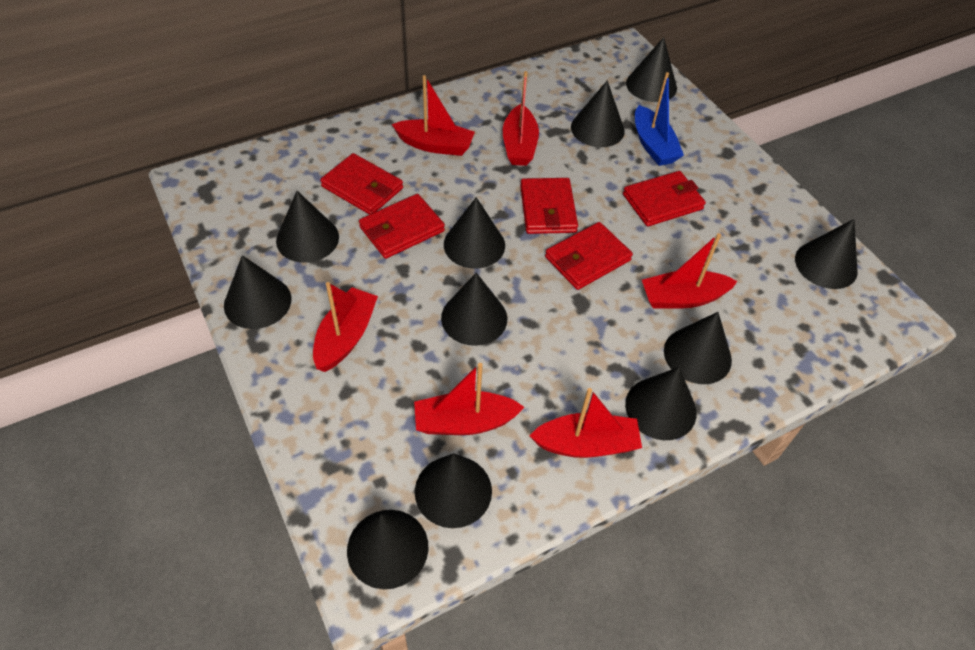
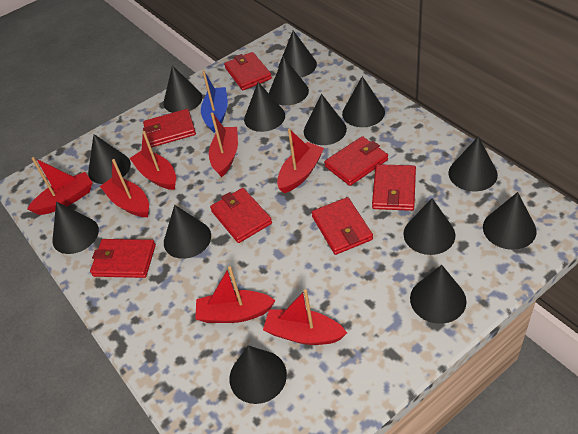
black cone: [224,255,291,329] [276,191,339,263] [347,510,428,589] [415,453,492,528] [441,273,507,346] [444,197,505,269] [571,80,625,147] [625,367,696,440] [626,37,677,102] [664,312,732,384] [795,219,858,289] = 11 -> [52,202,99,254] [88,134,131,184] [163,65,202,113] [164,205,211,259] [230,346,287,404] [244,82,285,132] [269,56,309,106] [278,30,317,77] [304,94,347,145] [342,76,385,127] [403,198,455,255] [410,265,466,324] [449,136,498,191] [483,192,537,250] = 14
red boat: [313,282,378,372] [392,75,475,156] [414,363,524,435] [503,71,539,166] [529,388,642,458] [642,233,737,309] = 6 -> [27,157,93,215] [100,159,149,217] [130,131,176,190] [195,266,276,323] [209,112,238,177] [263,289,347,345] [277,129,324,193] = 7
red wallet: [320,153,403,215] [359,194,445,259] [520,178,578,234] [545,222,633,290] [623,171,706,227] = 5 -> [90,239,156,278] [143,109,196,148] [210,188,272,243] [224,52,272,90] [311,197,373,255] [324,136,388,186] [372,164,416,211] = 7

